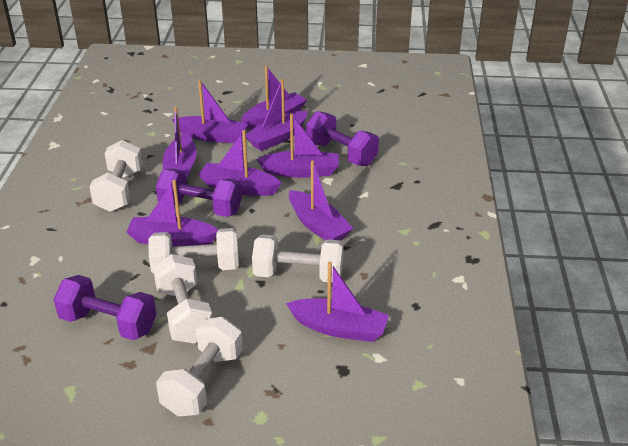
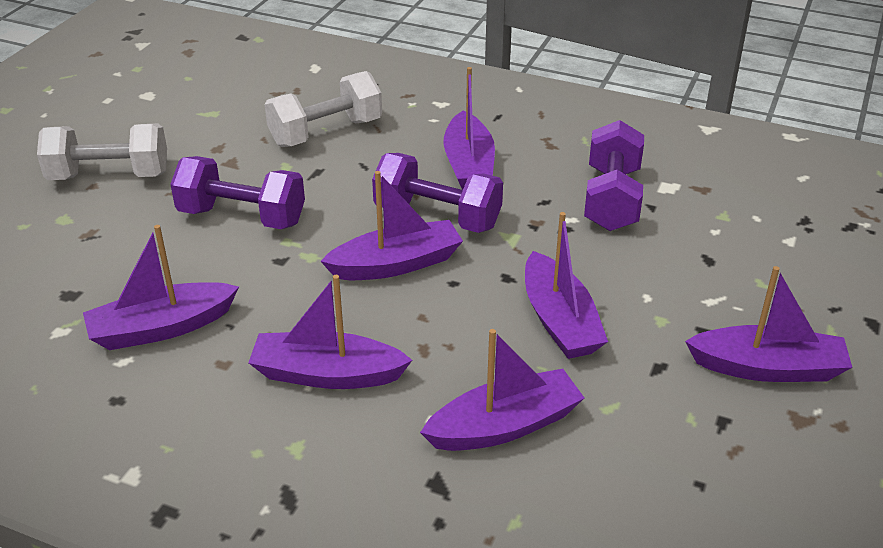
purple boat: [126,180,218,247] [163,106,197,180] [172,79,248,143] [198,130,282,196] [241,66,307,130] [246,79,308,151] [256,114,339,178] [286,262,389,342] [289,160,354,241] = 9 -> [83,225,239,350] [248,275,412,389] [321,171,463,280] [420,329,584,451] [443,67,495,190] [525,212,608,359] [685,266,852,382] = 7
white dumbbell: [89,140,143,212] [148,228,239,274] [153,254,212,344] [156,317,243,416] [252,234,344,282] = 5 -> [37,124,167,180] [265,71,382,147] = 2

